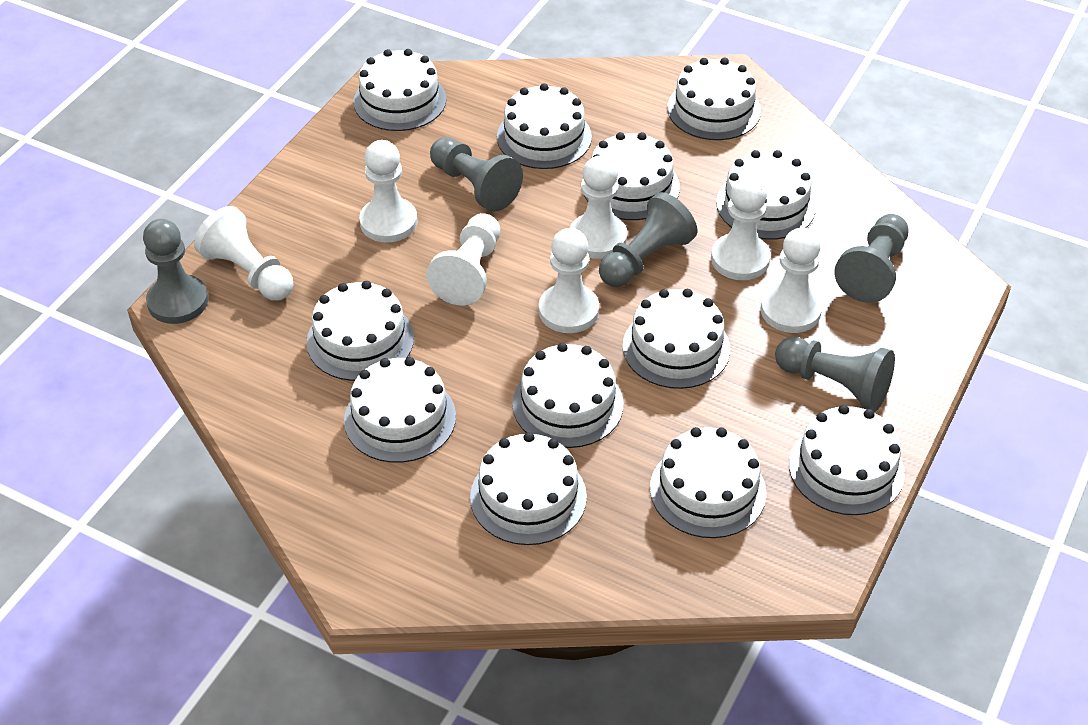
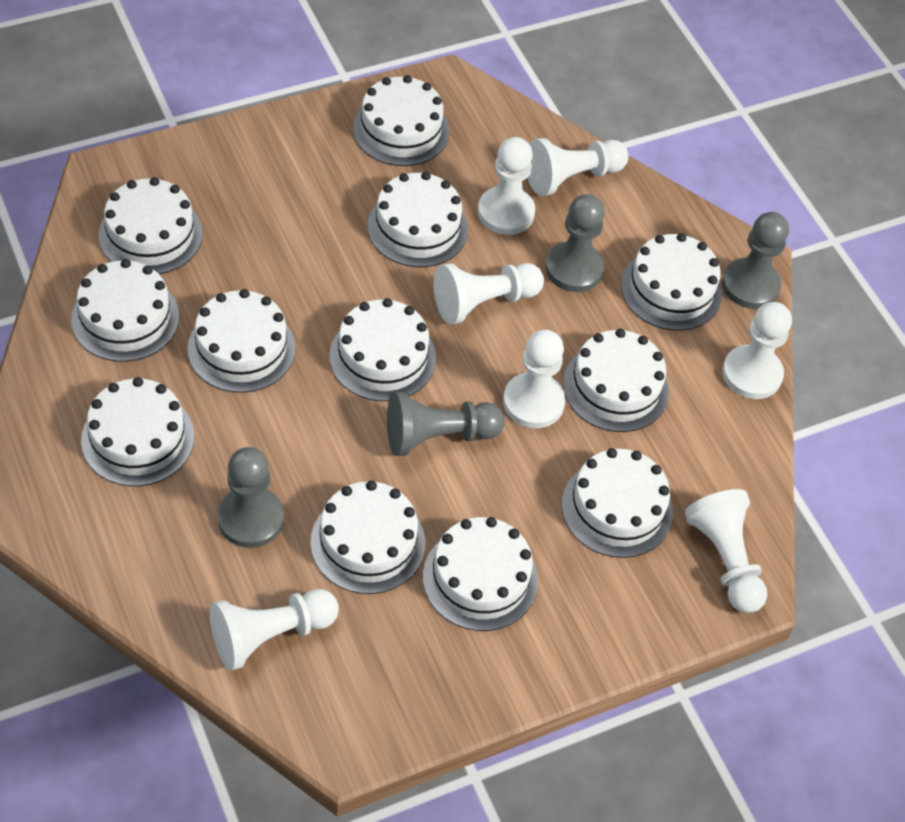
grey pawn: [143,219,208,324] [430,137,523,212] [599,192,697,287] [775,337,895,412] [834,214,908,303] = 5 -> [218,447,284,548] [387,392,505,456] [545,194,605,292] [722,212,789,309] = 4

